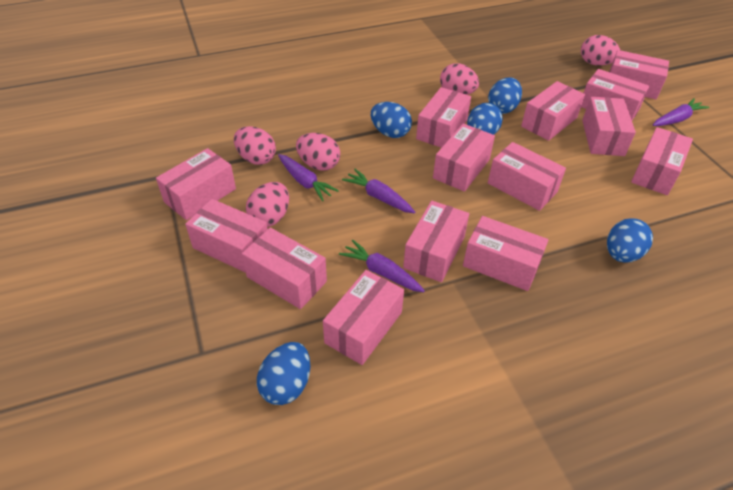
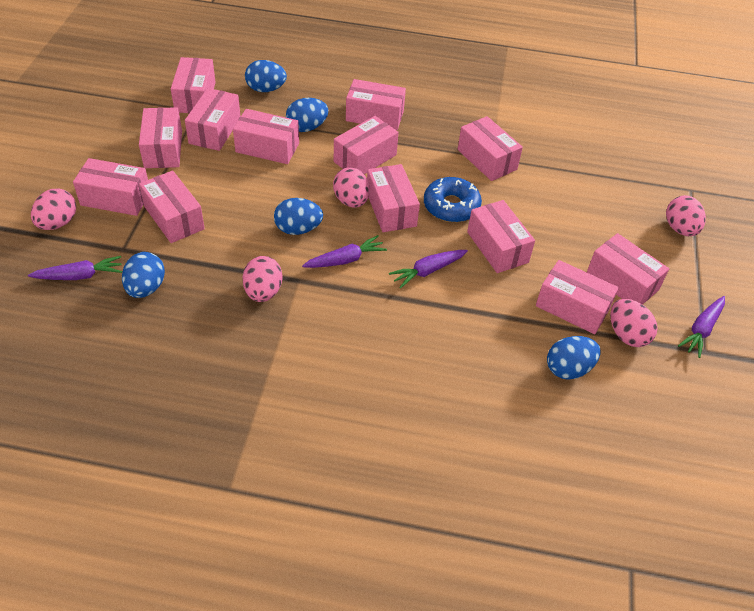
blue donut: none = 0 -> [424,177,482,222] = 1
pink box: [156,148,236,220] [185,199,268,273] [242,228,327,309] [323,270,404,365] [403,201,469,282] [416,87,471,148] [433,123,495,192] [463,216,548,291] [488,142,566,211] [521,81,585,141] [581,69,650,120] [582,97,636,156] [609,50,669,99] [631,127,693,195] = 14 -> [73,158,148,216] [139,107,182,168] [139,171,205,243] [171,57,216,113] [185,88,241,151] [233,109,299,164] [334,116,399,174] [346,79,406,130] [367,164,420,232] [458,116,523,181] [467,200,535,273] [536,260,619,334] [587,233,669,305] = 13

